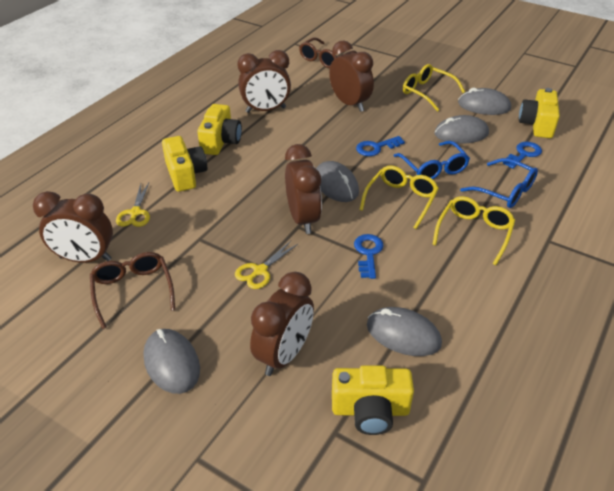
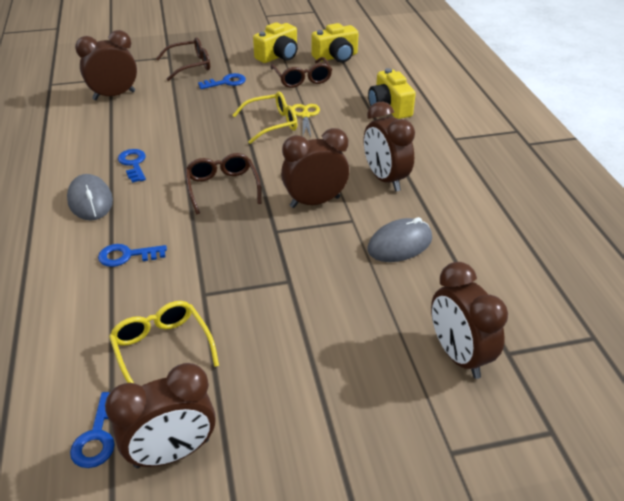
blue glasses: [394,141,470,179] [460,158,538,208] = 2 -> none = 0
blue key: [354,234,383,279] [356,136,405,156] [503,142,542,169] = 3 -> [70,392,115,468] [98,244,167,267] [118,149,146,183] [198,73,246,89] = 4
brown glasses: [90,252,175,329] [299,37,357,68] = 2 -> [156,37,210,81] [185,153,261,214] [271,57,332,88] = 3
grey mouse: [143,329,200,394] [316,161,359,202] [367,307,442,356] [434,115,489,144] [458,88,511,115] = 5 -> [67,174,113,221] [367,217,432,262] = 2
yellow camera: [162,136,207,192] [197,104,242,155] [332,365,414,435] [519,88,560,138] = 4 -> [253,22,298,63] [311,23,359,63] [368,68,416,119] = 3
yellow glasses: [359,165,439,229] [403,64,465,112] [432,196,515,265] = 3 -> [109,301,219,383] [233,92,297,144] = 2
yellow scissors: [116,183,150,227] [235,241,298,289] = 2 -> [292,104,320,137] = 1

